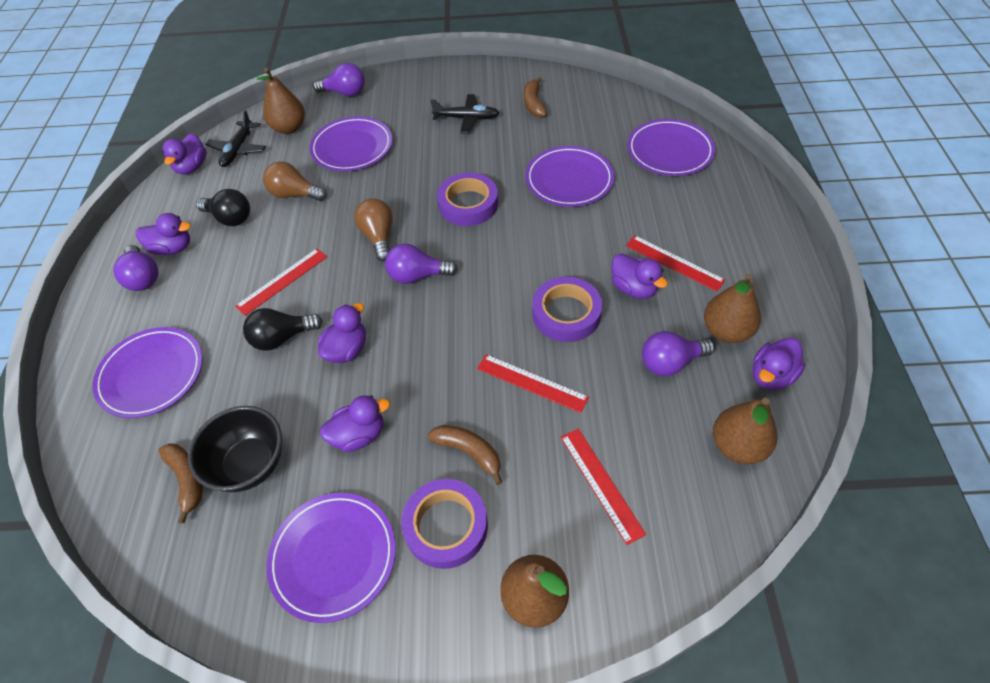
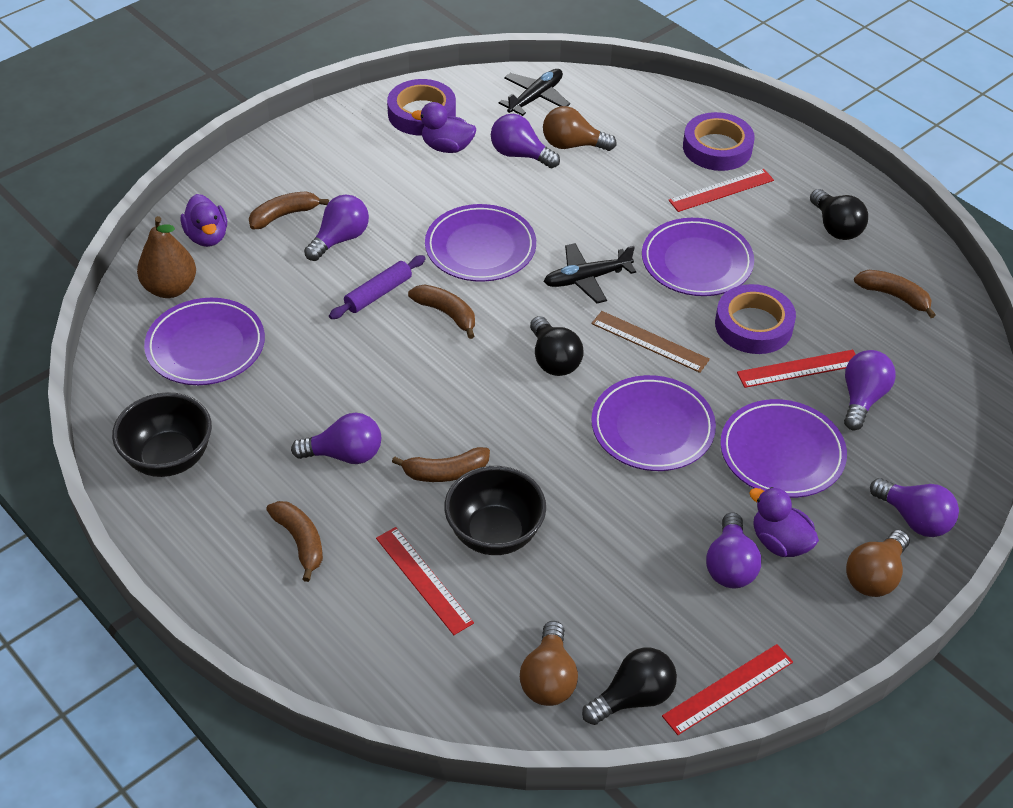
black bowl: [188,406,282,492] = 1 -> [112,392,212,477] [444,466,546,555] = 2
black light bulb: [196,189,250,226] [243,308,323,351] = 2 -> [530,316,584,376] [582,647,677,725] [810,189,868,240] = 3
brown banana: [159,443,203,524] [428,425,502,485] [524,77,547,118] = 3 -> [249,191,329,229] [266,501,323,582] [392,447,490,482] [408,284,475,339] [854,270,936,318] = 5
brown light bulb: [263,161,327,201] [354,198,393,261] = 2 -> [520,621,578,706] [543,106,617,151] [846,530,910,597] = 3
brown pear: [257,68,305,134] [500,555,569,628] [704,274,761,343] [713,398,777,464] = 4 -> [137,216,196,298] = 1
brown ruler: none = 0 -> [591,311,710,373] = 1
purple duck: [136,213,191,255] [162,133,207,175] [318,303,366,363] [320,395,390,452] [611,253,668,299] [753,337,805,390] = 6 -> [181,194,227,247] [412,102,476,153] [749,487,819,557] = 3
purple light bulb: [113,245,158,291] [313,63,365,97] [385,244,457,284] [642,331,715,376] = 4 -> [291,413,381,464] [304,195,369,261] [491,114,560,168] [706,512,761,588] [844,350,896,430] [870,478,959,537] = 6
purple rolling pin: none = 0 -> [329,255,426,319] = 1

